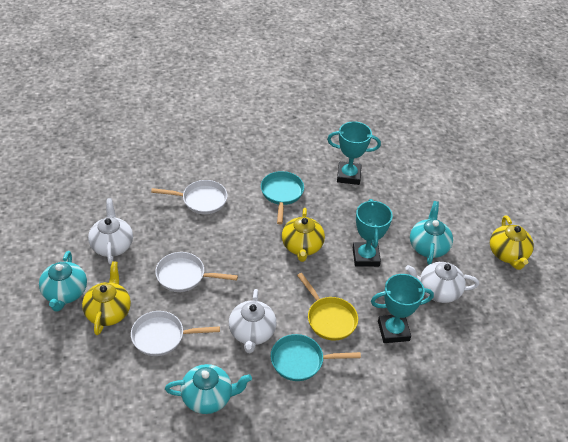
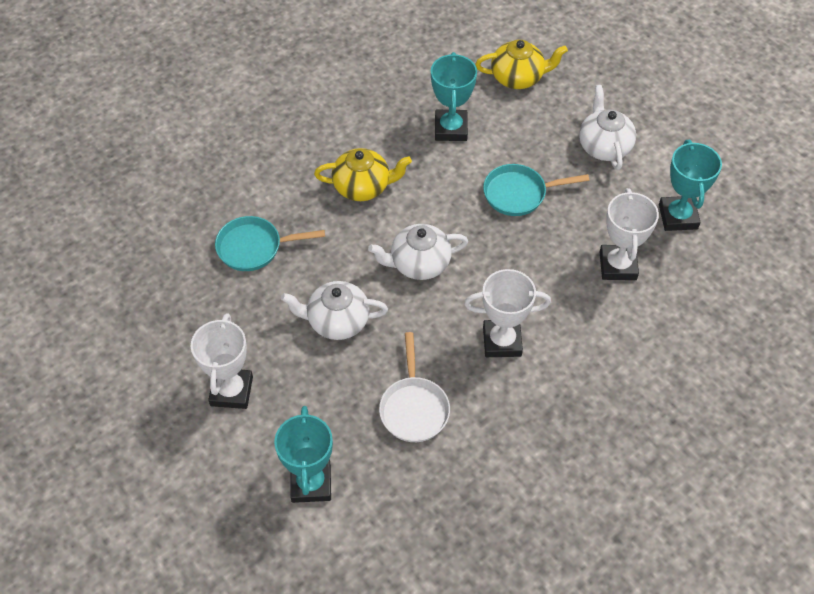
turquoise teapot: [39,251,87,312] [165,364,252,414] [410,201,453,265] = 3 -> none = 0
white pan: [131,311,220,356] [151,180,227,214] [155,252,238,292] = 3 -> [379,332,450,442] = 1
white trophy: none = 0 -> [191,313,253,409] [464,269,551,357] [600,188,659,280] = 3
yellow pan: [297,273,358,341] = 1 -> none = 0
yellow teapot: [82,261,131,335] [282,208,325,262] [490,215,534,270] = 3 -> [314,148,412,201] [475,40,568,89] = 2

